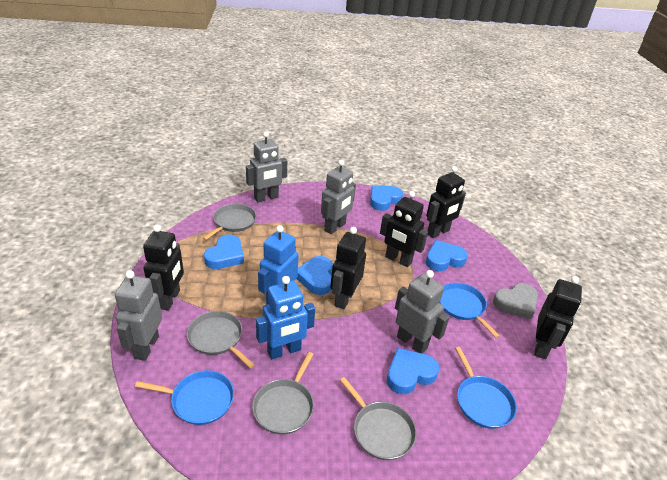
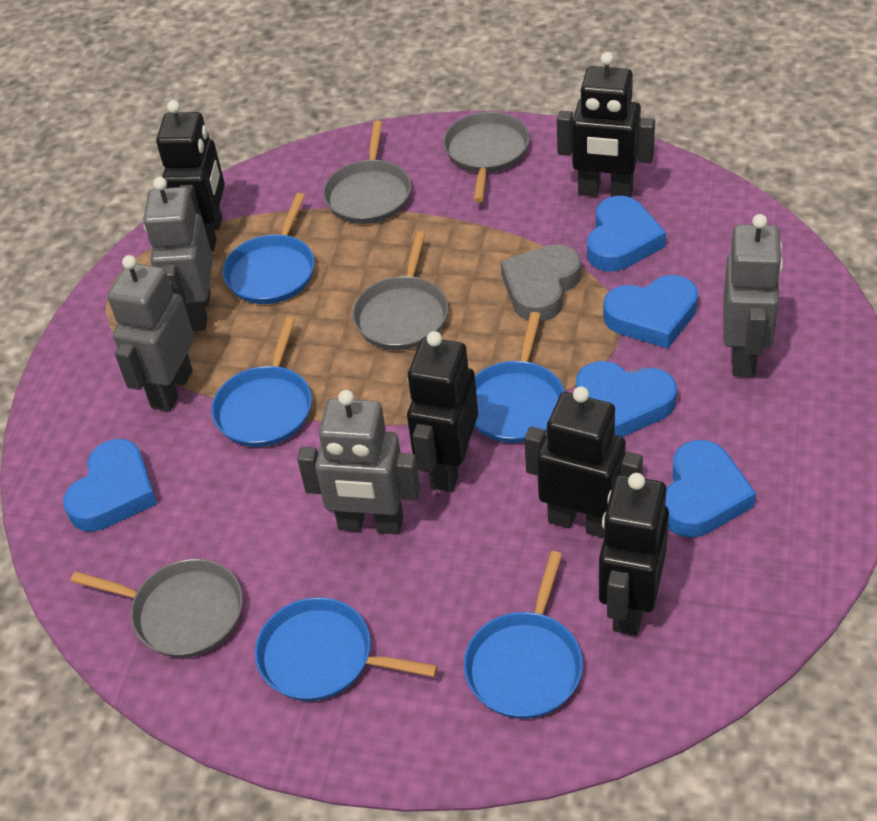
blue pan: [135,370,234,425] [439,283,500,338] [455,347,517,429] = 3 -> [211,317,312,447] [223,193,315,304] [255,597,438,701] [464,551,583,719] [474,312,565,443] = 5
blue robot: [256,276,315,360] [258,225,299,305] = 2 -> none = 0

